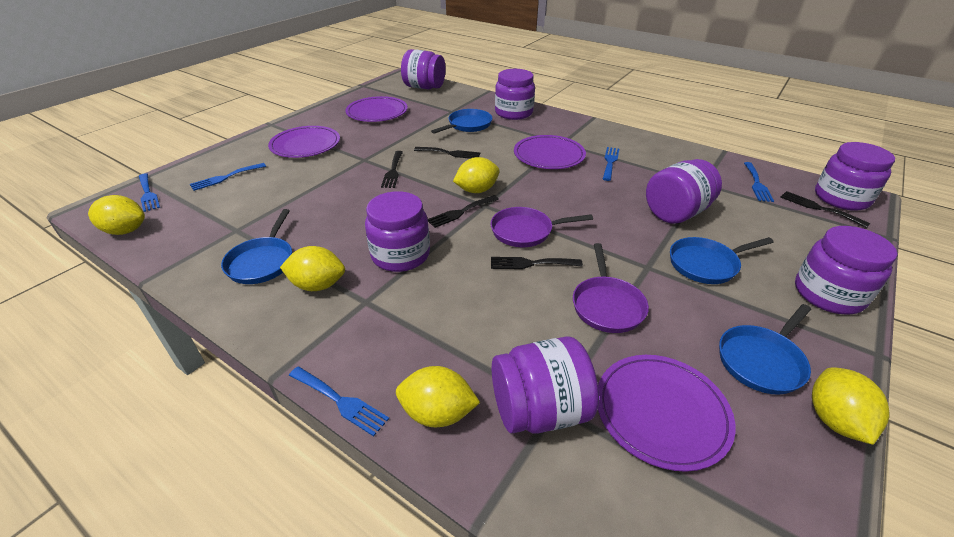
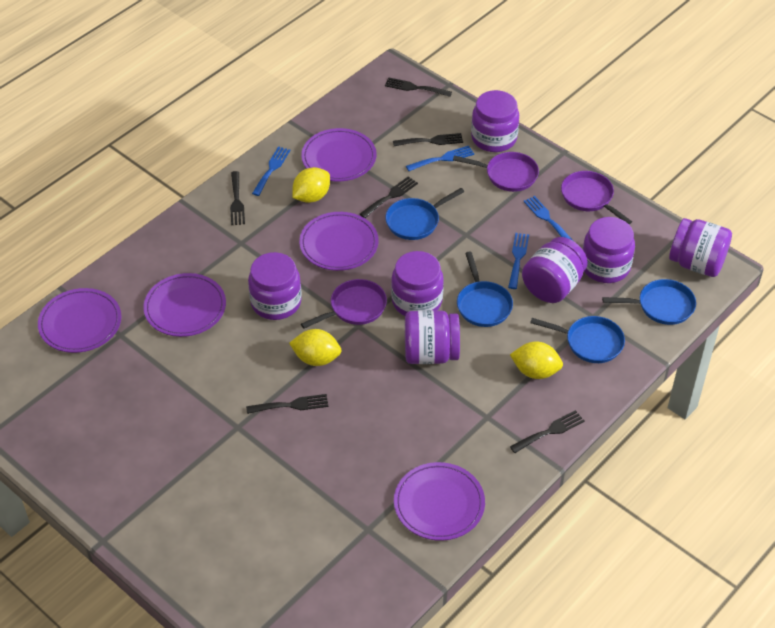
black fork: [381,151,403,188] [414,147,481,159] [428,195,499,228] [491,257,583,269] [781,191,870,228] = 5 -> [230,171,245,225] [246,394,329,414] [360,176,418,218] [385,77,452,97] [393,133,463,146] [510,410,585,453] = 6
blue fork: [139,173,160,212] [190,163,266,191] [289,367,389,436] [603,147,619,181] [744,162,774,202] = 5 -> [252,146,290,196] [406,146,474,171] [508,233,529,289] [523,196,573,241] = 4
purple pan: [491,207,593,247] [573,243,649,333] = 2 -> [301,279,387,328] [453,152,539,192] [561,171,632,225] = 3
purple plate: [268,126,340,158] [345,96,408,122] [514,135,586,169] [598,355,736,472] = 4 -> [38,288,122,353] [143,273,226,337] [299,212,379,271] [301,128,376,181] [394,462,485,541] = 5
yellow lemon: [88,195,145,235] [280,246,345,291] [396,366,480,427] [453,157,500,193] [812,367,890,445] = 5 -> [289,329,342,366] [292,167,330,203] [510,342,563,379] = 3

